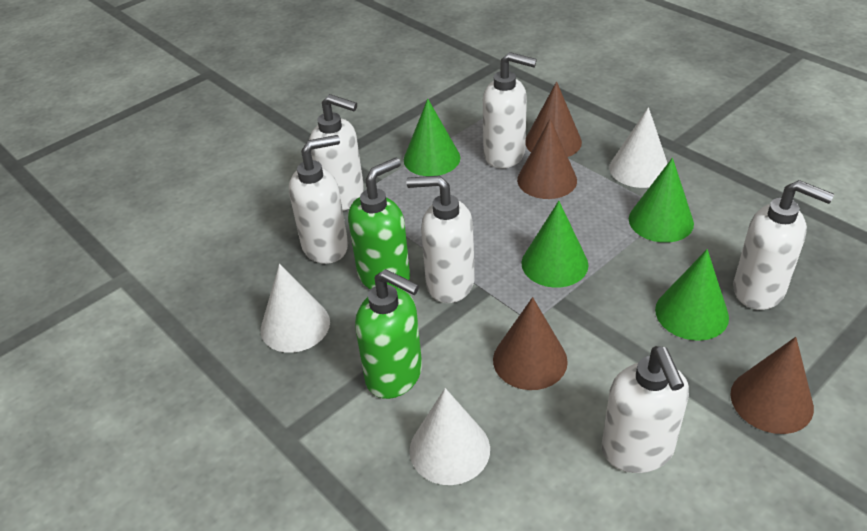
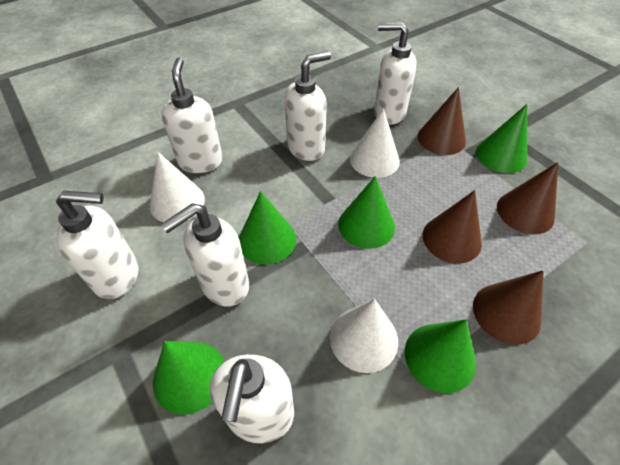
green cone: [404,99,461,176] [521,201,589,288] [629,158,694,243] [655,249,729,341] = 4 -> [153,341,224,415] [239,191,296,264] [338,176,395,249] [405,319,476,393] [476,104,527,173] = 5
green soap dispenser: [348,157,410,290] [355,269,422,399] = 2 -> none = 0

